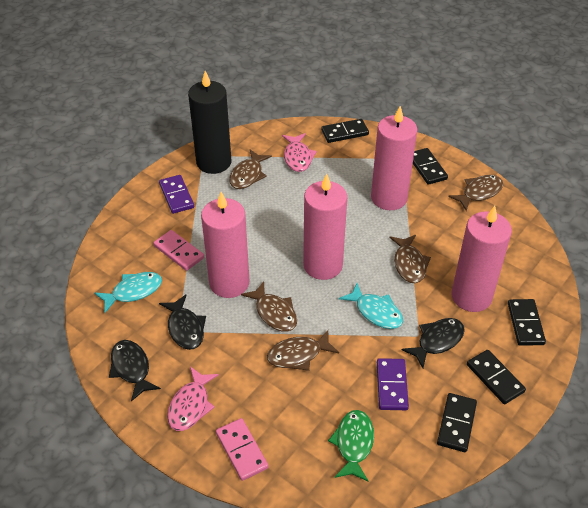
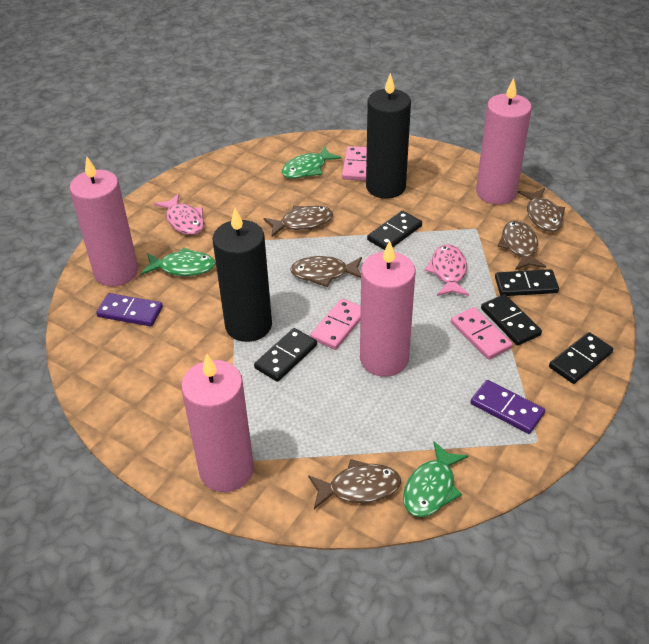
black candle: [188,71,231,174] = 1 -> [212,208,272,342] [366,73,411,199] = 2
black fish: [109,340,161,401] [159,295,206,350] [401,318,465,368] = 3 -> none = 0
green fish: [328,410,374,482] = 1 -> [141,247,215,276] [282,146,342,179] [403,441,468,517] = 3
pink domino: [153,230,204,271] [216,418,269,481] = 2 -> [310,298,361,350] [342,146,367,181] [451,307,513,360] = 3
turquoise fish: [94,272,162,313] [339,283,403,329] = 2 -> none = 0

